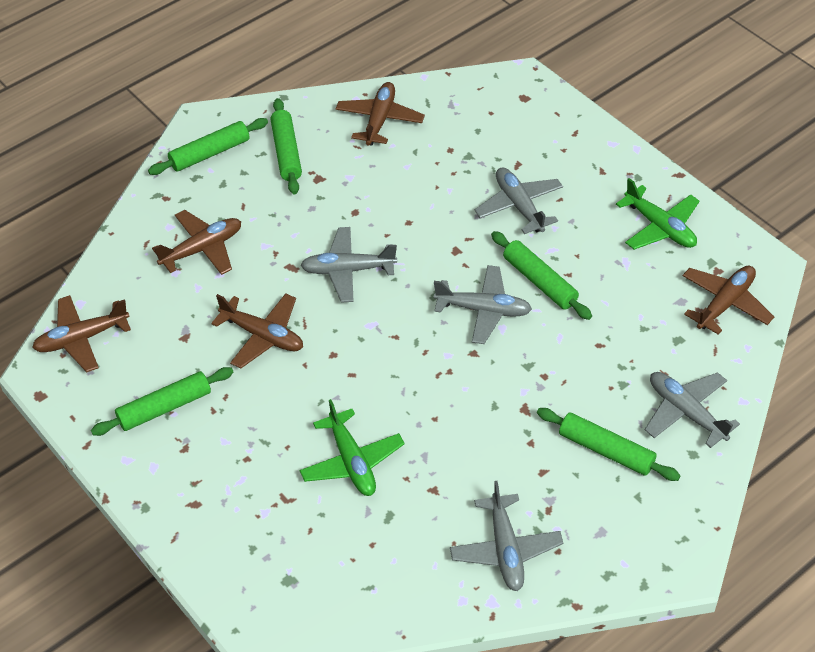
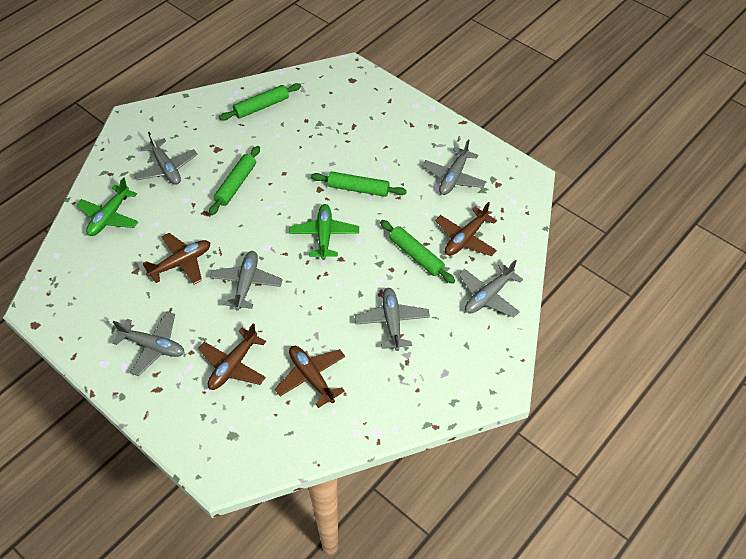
brown plane: [32,295,131,372] [152,210,241,275] [211,293,303,369] [336,82,425,146] [683,266,774,335] = 5 -> [143,233,210,285] [198,323,266,390] [275,346,345,408] [435,202,497,256] = 4
green rolling pin: [91,367,234,436] [148,118,268,175] [270,98,302,194] [491,231,592,320] [537,408,680,481] = 5 -> [209,146,260,215] [219,83,301,121] [311,171,407,197] [380,220,455,284] = 4
grey plane: [301,227,397,303] [434,265,532,344] [450,481,563,591] [474,167,563,234] [645,372,740,448] = 5 -> [112,312,184,376] [133,132,198,185] [210,251,283,310] [355,288,430,351] [422,139,487,195] [458,260,523,318] = 6

